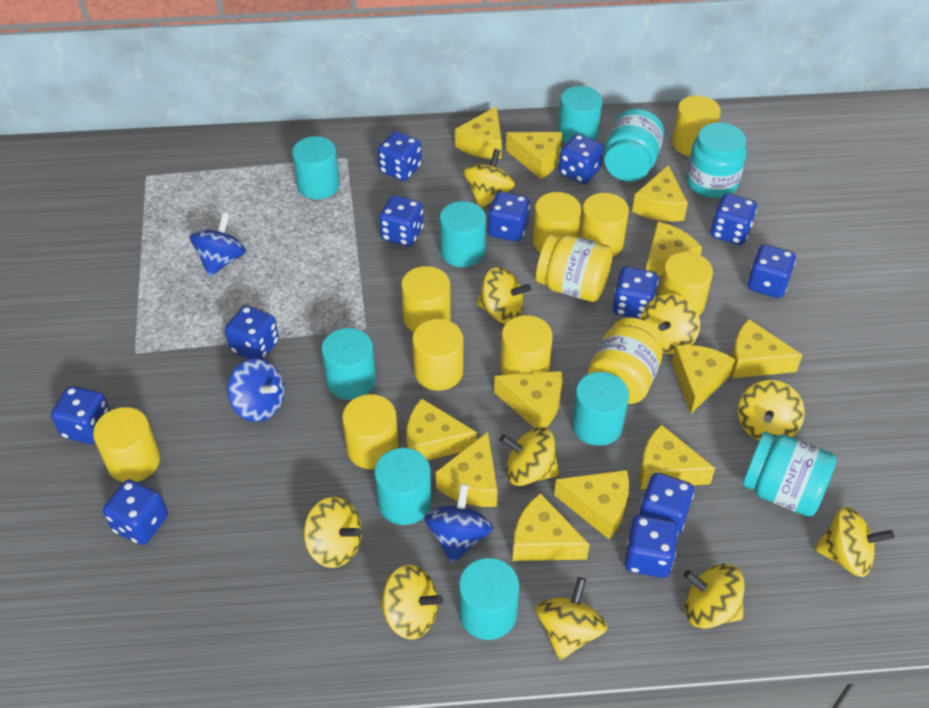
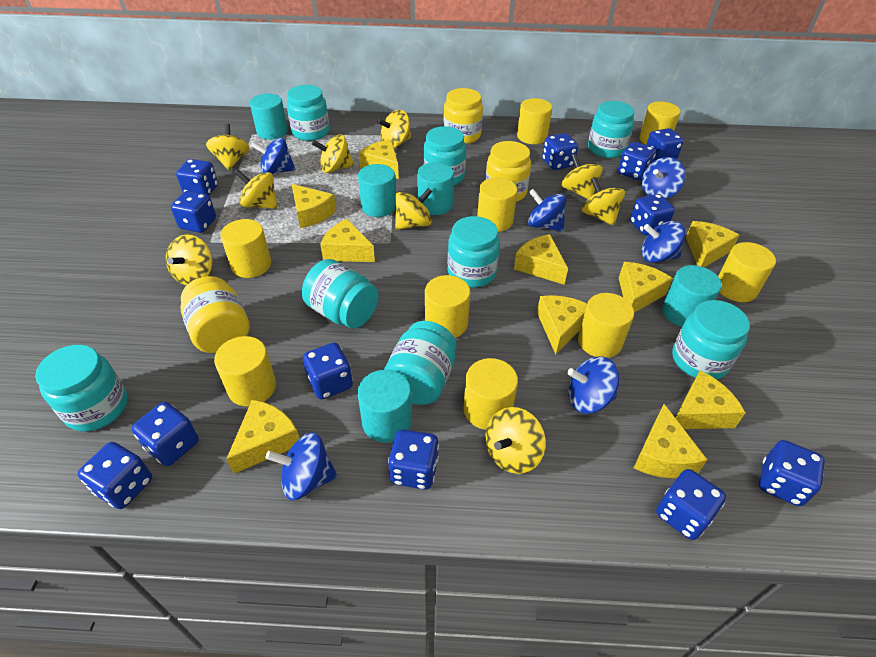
blue spinning top: [190,213,246,277] [227,358,284,422] [424,484,493,564] = 3 -> [251,138,295,174] [265,432,338,500] [528,189,566,232] [567,357,619,414] [642,157,686,199] [642,221,685,263] = 6
turquoise cylinder: [292,136,340,200] [321,328,376,400] [374,448,432,525] [440,201,486,267] [459,558,519,640] [558,86,602,143] [572,372,629,446] = 7 -> [250,94,288,140] [358,164,396,217] [358,370,412,443] [417,162,454,215] [662,265,722,327] = 5
turquoise jar: [604,108,664,181] [686,122,747,198] [743,432,837,517] = 3 -> [35,345,128,432] [287,85,330,141] [302,259,379,329] [384,321,456,405] [423,126,466,186] [447,216,500,288] [588,101,635,158] [672,300,750,380] = 8
yellow cheese: [406,398,477,460] [436,432,498,507] [455,106,502,159] [494,371,562,428] [506,132,562,179] [513,493,590,561] [554,470,629,539] [632,165,688,222] [639,424,715,490] [646,222,702,276] [672,345,735,414] [731,319,803,378] = 12 -> [226,400,299,474] [292,184,336,228] [320,219,375,262] [359,140,399,179] [514,234,568,285] [537,295,587,355] [619,262,673,313] [634,404,707,478] [676,370,745,429] [686,221,739,267] = 10
yellow jar: [536,234,613,302] [587,317,664,404] = 2 -> [181,276,250,353] [443,88,483,144] [485,141,531,202] = 3
yellow spinning top: [304,497,362,568] [380,564,443,640] [464,149,515,209] [477,267,531,324] [500,427,560,486] [536,577,607,660] [641,294,700,354] [684,564,745,629] [738,380,805,441] [814,507,894,577] = 10 -> [166,234,212,285] [206,123,250,170] [235,170,278,209] [312,135,354,173] [377,110,411,148] [395,188,433,230] [485,407,546,474] [561,153,603,199] [582,177,625,226] = 9

